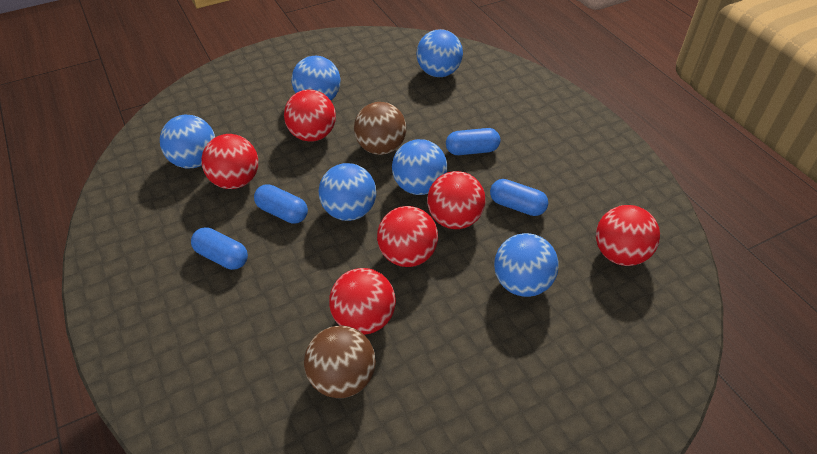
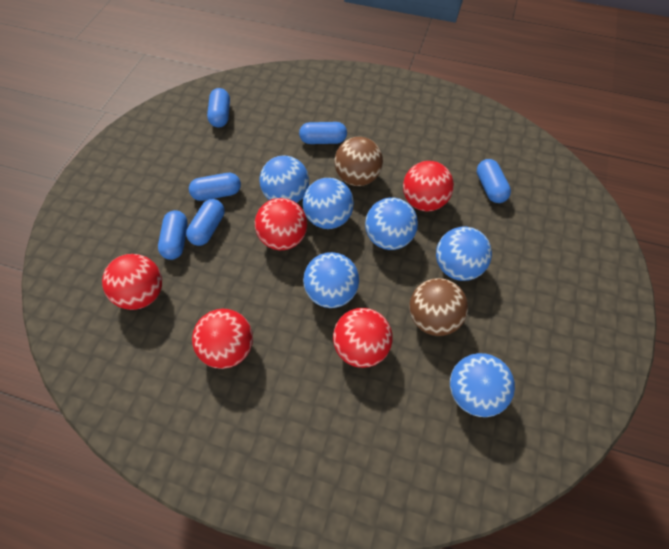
blue capsule: [191,227,248,270] [254,184,308,224] [446,128,500,155] [490,179,548,216] = 4 -> [158,210,188,260] [186,199,225,246] [189,173,241,201] [207,88,230,127] [299,122,347,144] [477,159,511,203] = 6
red ball: [201,134,258,189] [284,89,336,142] [329,268,396,335] [377,206,438,267] [427,171,486,229] [596,205,660,266] = 6 -> [102,254,162,310] [192,309,253,369] [255,198,307,250] [333,308,392,368] [403,161,454,211] = 5

